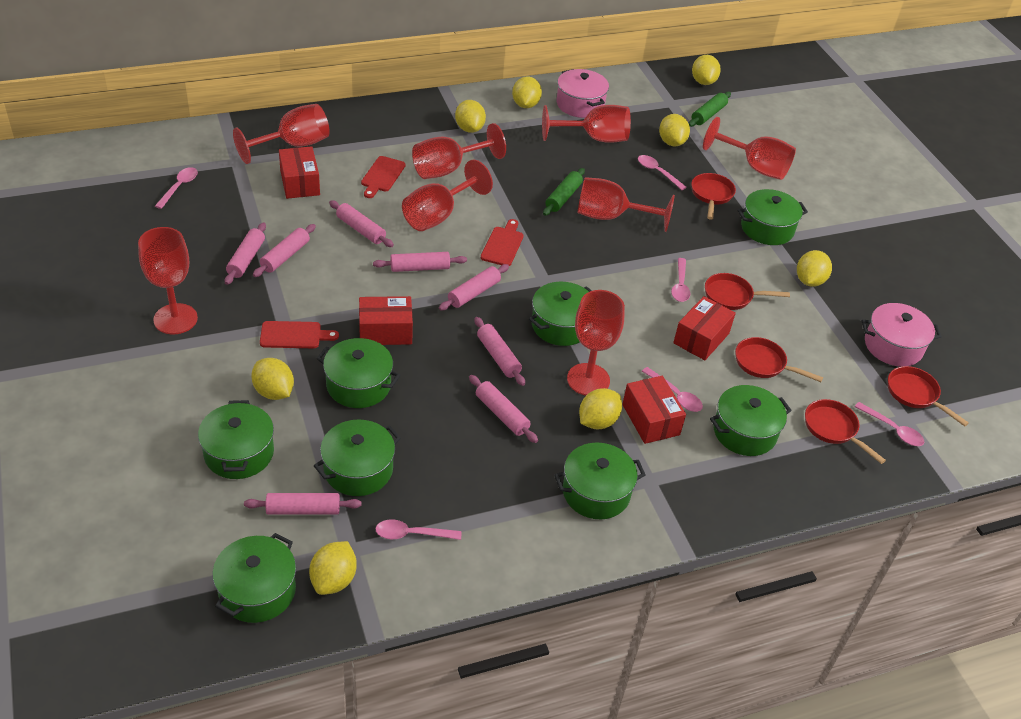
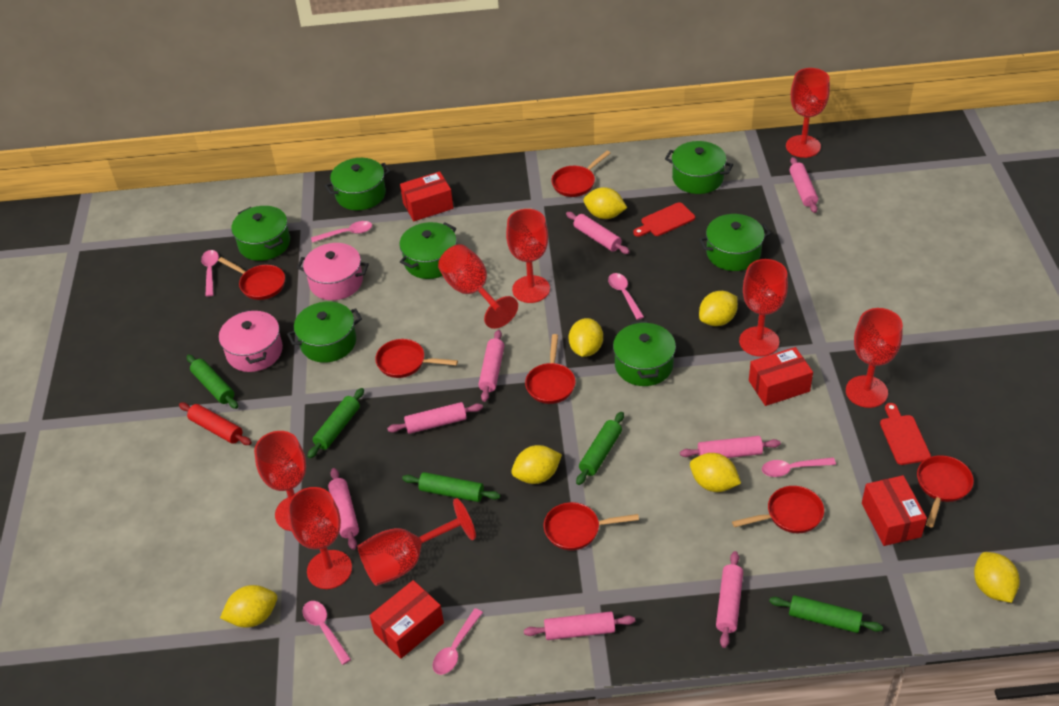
green pot: [198,400,274,479] [212,533,296,623] [314,419,401,496] [317,338,401,408] [529,282,592,346] [554,443,645,519] [710,385,792,456] [738,189,808,245] = 8 -> [231,206,290,261] [287,302,362,363] [325,158,391,210] [399,222,457,279] [613,320,676,386] [665,141,733,194] [699,214,771,271] = 7
green rolling pin: [543,168,585,216] [688,92,731,127] = 2 -> [186,355,238,409] [307,388,364,458] [402,472,500,502] [576,412,624,485] [769,595,883,633] = 5
red cutting board: [260,321,339,348] [361,156,406,198] [481,219,524,266] = 3 -> [633,202,695,237] [880,403,931,465] = 2
red pan: [691,173,736,220] [705,273,790,310] [735,337,823,382] [805,399,886,464] [888,366,969,427] = 5 -> [218,257,285,300] [375,339,458,378] [525,334,576,404] [544,502,639,550] [551,150,610,197] [732,486,824,533] [917,455,974,528] = 7
red rolling pin: none = 0 -> [179,402,252,445] = 1
yellow lemon: [251,358,294,400] [309,541,357,595] [455,100,486,133] [512,77,542,108] [579,388,622,429] [659,114,690,146] [692,55,721,85] [797,250,832,287] = 8 -> [220,585,277,628] [511,445,562,484] [568,318,603,357] [583,187,627,219] [690,453,741,492] [699,291,738,326] [974,552,1020,603] = 7

